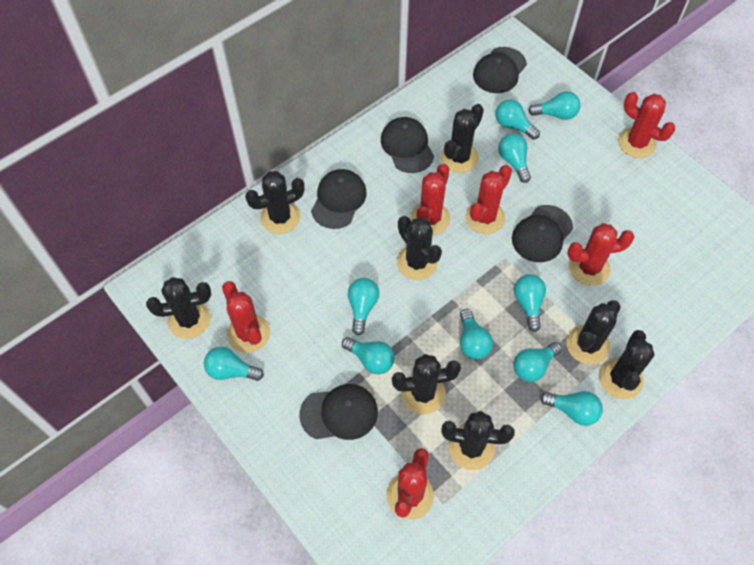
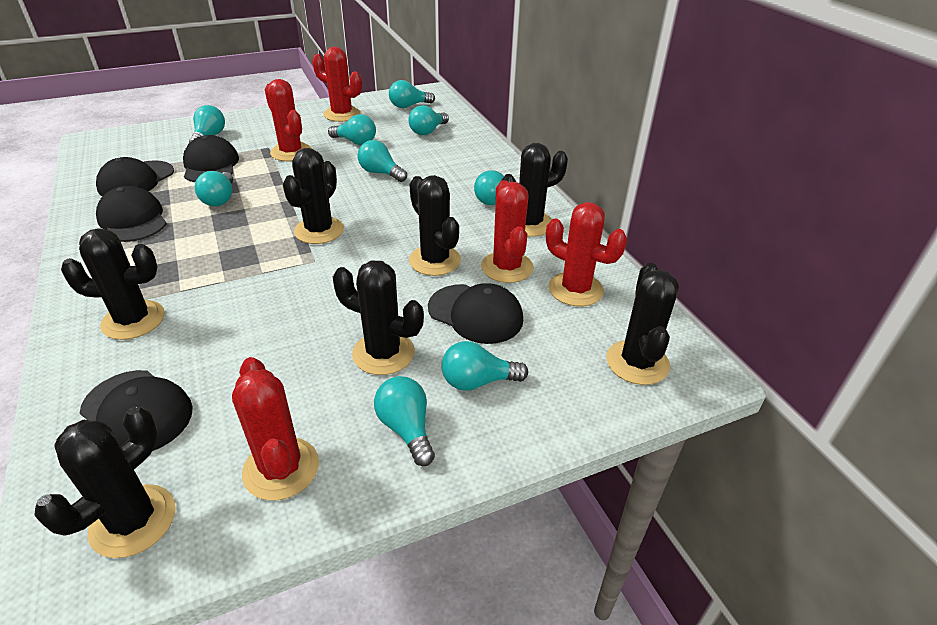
black cactus: [146,277,211,339] [245,171,305,234] [392,354,461,414] [397,216,442,280] [441,104,484,173] [441,411,515,470] [566,300,621,365] [599,330,655,399] = 8 -> [34,406,176,558] [61,228,165,340] [283,148,344,244] [333,261,424,375] [409,175,461,276] [501,143,568,237] [606,263,679,385] = 7
red cactus: [222,281,270,353] [386,448,434,520] [410,164,450,235] [466,165,512,234] [567,223,634,286] [618,92,675,158] = 6 -> [232,357,319,501] [265,79,312,161] [312,47,362,122] [481,180,534,283] [546,202,627,306] = 5
turquoise light bulb: [204,347,264,381] [342,337,395,374] [348,278,379,336] [460,309,493,359] [496,99,540,140] [498,133,531,183] [513,342,562,382] [514,274,546,332] [528,91,581,120] [540,391,603,426] = 10 -> [189,105,225,143] [195,171,233,206] [328,114,376,145] [358,140,407,182] [374,376,435,466] [389,80,435,108] [408,105,449,135] [441,341,528,391] [474,170,504,205] = 9

